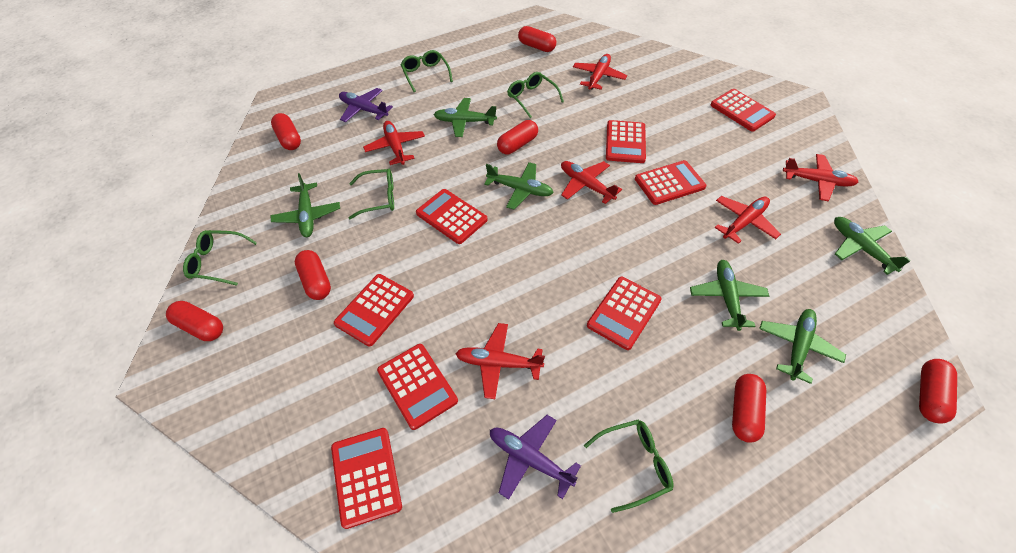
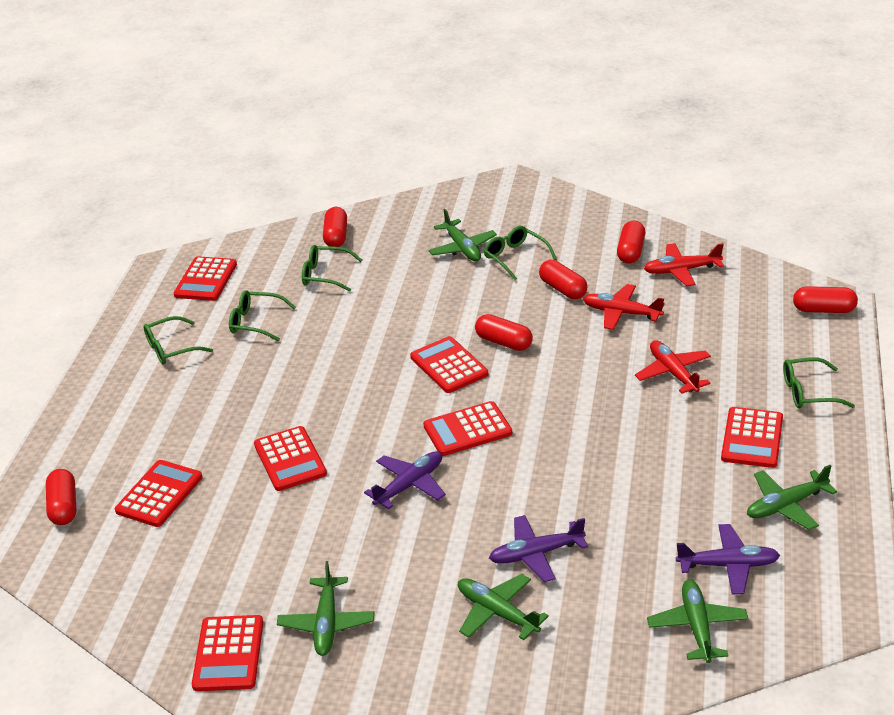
green plane: [271,173,340,237] [433,98,497,137] [484,162,554,209] [690,260,769,331] [759,309,846,384] [834,217,911,275] = 6 -> [277,561,375,656] [428,209,497,261] [458,574,549,640] [647,579,748,663] [747,465,837,530] = 5
purple plane: [339,88,393,122] [490,415,581,500] = 2 -> [364,451,446,509] [489,515,588,582] [676,524,780,594] = 3
red calculator: [331,428,402,529] [334,274,414,347] [377,344,458,430] [416,189,488,244] [587,277,662,350] [606,120,646,163] [635,160,706,205] [711,89,776,132] = 8 -> [115,460,203,527] [174,256,237,301] [192,615,263,691] [254,426,327,491] [410,336,488,393] [423,401,512,456] [721,407,783,468] = 7
red capsule: [166,301,223,341] [271,113,301,150] [295,250,331,300] [497,120,538,154] [518,26,556,52] [732,374,766,443] [919,359,957,424] = 7 -> [46,469,77,525] [323,207,347,247] [475,314,533,351] [539,260,587,299] [617,221,645,264] [793,286,858,313] = 6
red plane: [363,121,425,165] [455,323,545,399] [561,161,622,204] [573,54,627,90] [714,196,781,244] [783,154,858,201] = 6 -> [583,284,665,330] [635,340,711,394] [644,243,724,286] = 3

